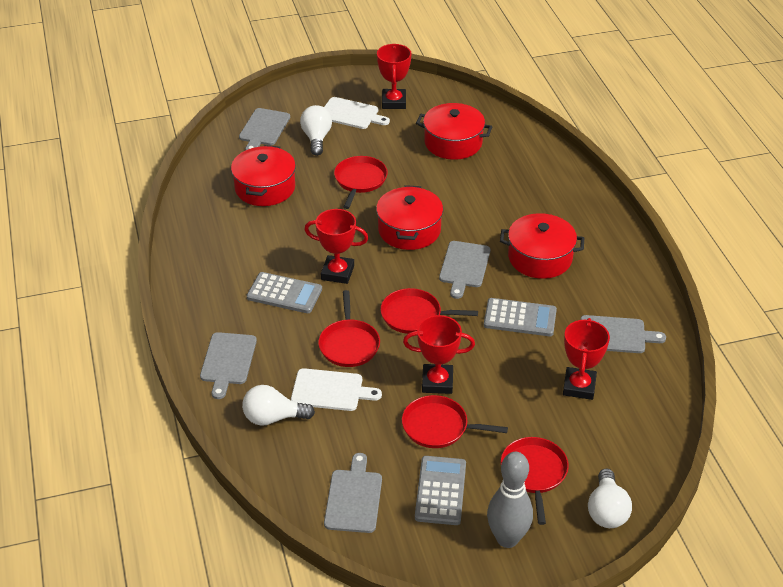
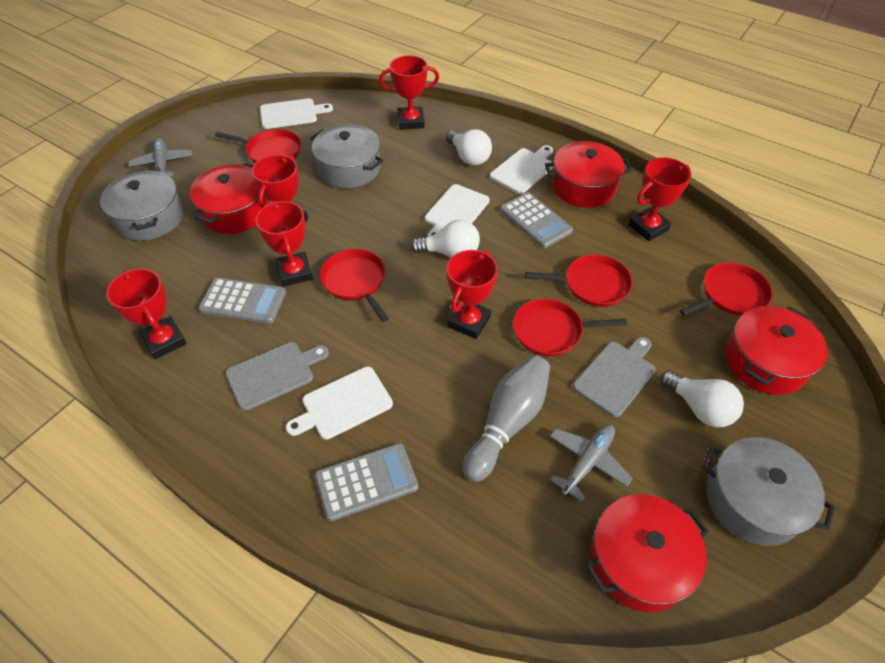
grey cutting board: [200,332,257,399] [239,108,290,150] [324,453,382,533] [439,241,491,299] [580,315,666,353] = 5 -> [226,342,329,411] [573,337,656,417] = 2
grey plane: none = 0 -> [128,138,192,176] [550,424,633,502] = 2
grey pot: none = 0 -> [100,169,183,241] [311,124,383,188] [702,437,835,546] = 3
red trophy: [304,209,368,284] [377,44,411,109] [403,315,475,394] [563,318,610,400] = 4 -> [106,269,187,359] [252,155,308,223] [255,201,313,287] [379,55,439,130] [446,250,498,339] [628,157,691,241] = 6
white cutting board: [291,368,382,411] [324,97,390,129] = 2 -> [260,98,333,129] [286,367,393,439] [425,184,490,237] [490,145,554,194] = 4

